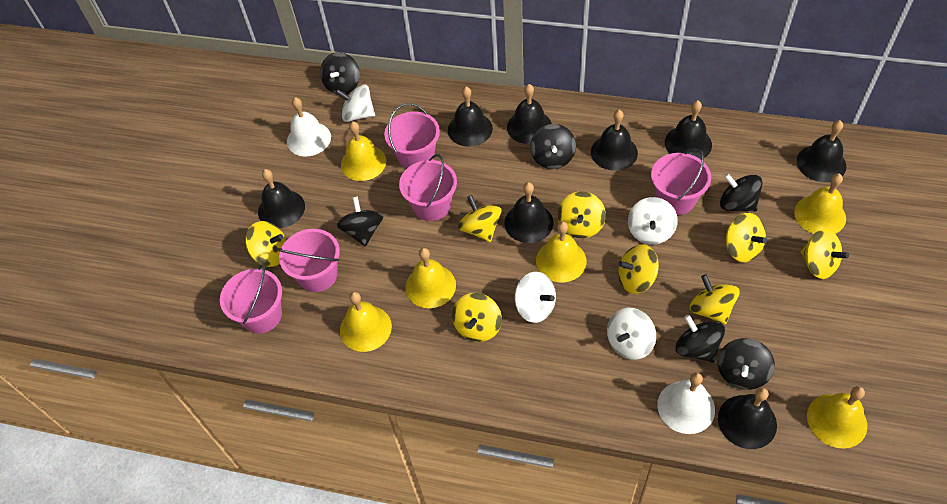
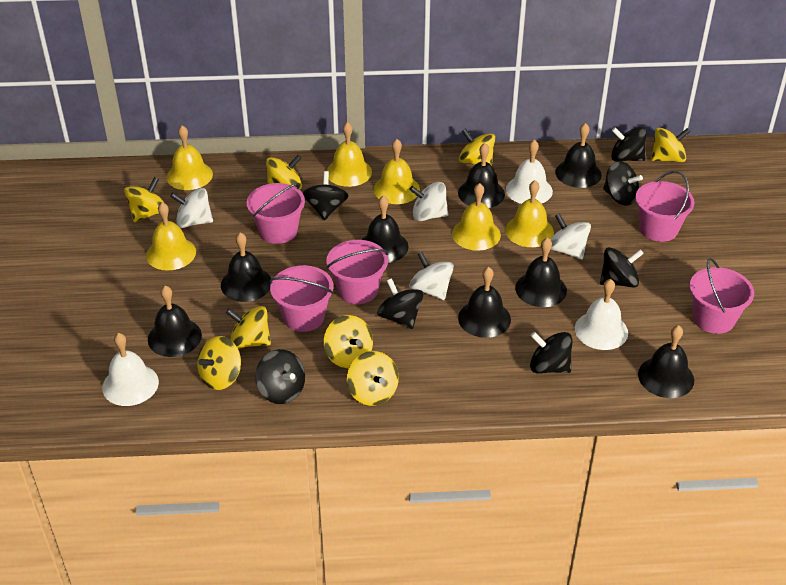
black spinning top: [320,52,360,94] [337,196,383,247] [530,124,576,169] [675,315,725,363] [718,338,775,390] [720,173,763,212] = 6 -> [255,349,305,404] [303,171,349,220] [377,278,424,329] [530,332,573,374] [600,247,644,288] [603,161,643,205] [611,127,647,161] = 7
white bell: [287,97,331,157] [657,372,715,434] = 2 -> [102,333,159,406] [506,140,553,204] [575,279,628,350] = 3

